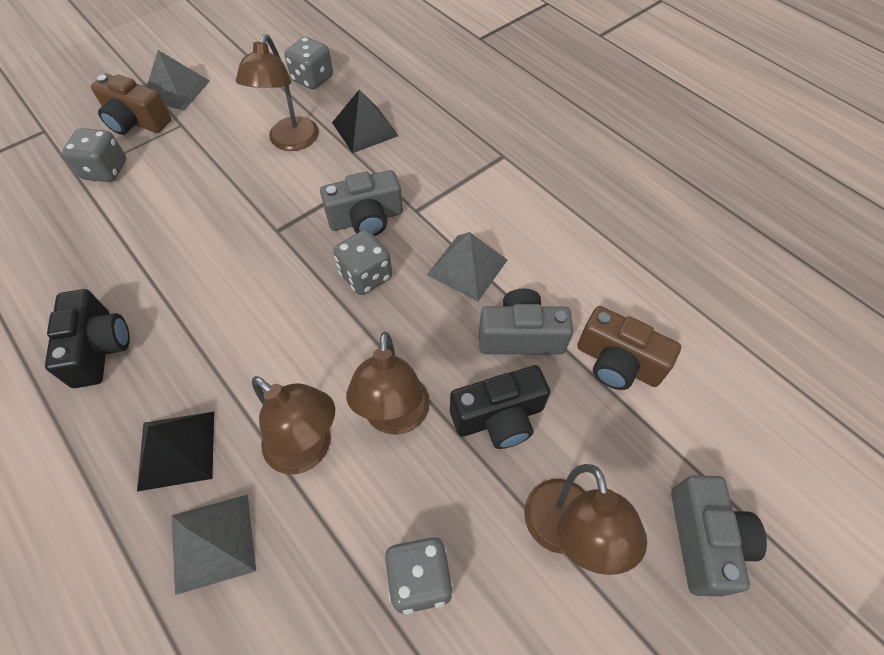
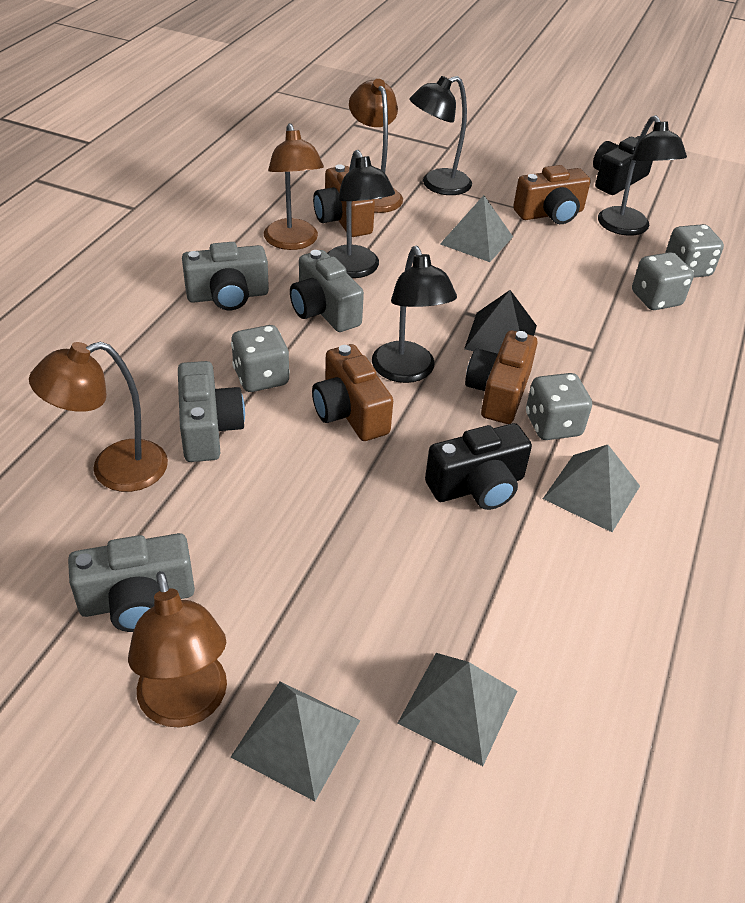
black lamp: none = 0 -> [327,150,395,278] [372,246,457,383] [410,76,472,195] [598,115,687,236] = 4
black pyramid: [137,412,214,492] [332,89,399,153] = 2 -> [464,290,537,354] = 1
brown camera: [91,74,171,135] [577,306,681,390] = 2 -> [312,344,393,441] [313,164,375,237] [465,331,538,424] [513,165,591,224] = 4
grey camera: [320,170,403,236] [479,289,573,355] [671,476,767,596] = 3 -> [68,533,195,632] [178,361,245,462] [182,242,269,310] [290,250,364,332] = 4
grey pyramid: [147,50,210,111] [172,494,256,595] [427,232,507,301] = 3 -> [231,681,360,801] [397,653,517,766] [440,195,513,262] [543,445,640,532] = 4

